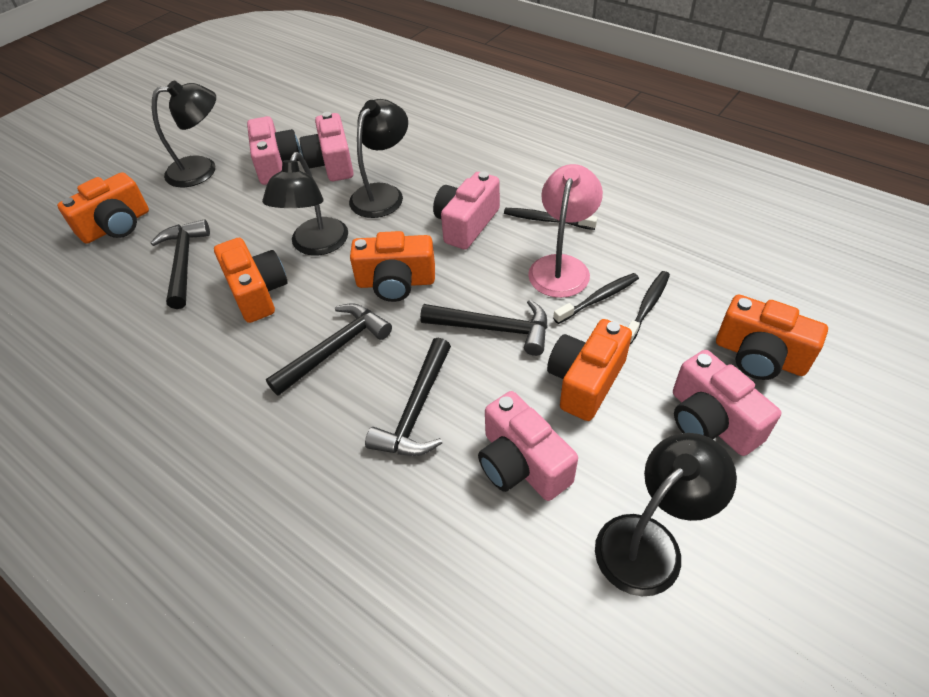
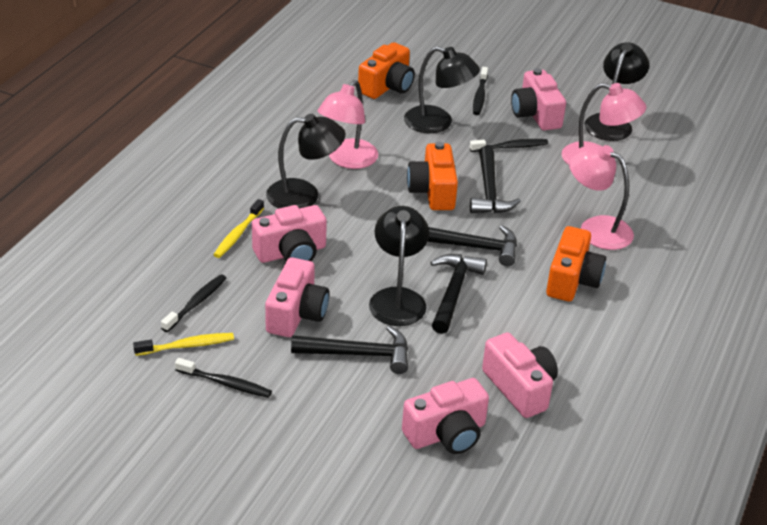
black toothbrush: [504,208,597,230] [553,273,639,324] [628,271,670,344] = 3 -> [161,274,227,332] [175,358,272,398] [470,139,548,152] [473,67,488,115] = 4
orange camera: [57,172,149,244] [214,238,288,323] [350,231,435,302] [547,319,632,421] [716,295,828,380] = 5 -> [358,42,415,99] [407,142,458,210] [546,226,606,302] = 3
pink lamp: [528,164,603,298] = 1 -> [318,80,378,169] [562,83,646,165] [569,144,634,250] = 3
yellow toothbrush: none = 0 -> [133,333,234,356] [213,199,264,258] = 2

